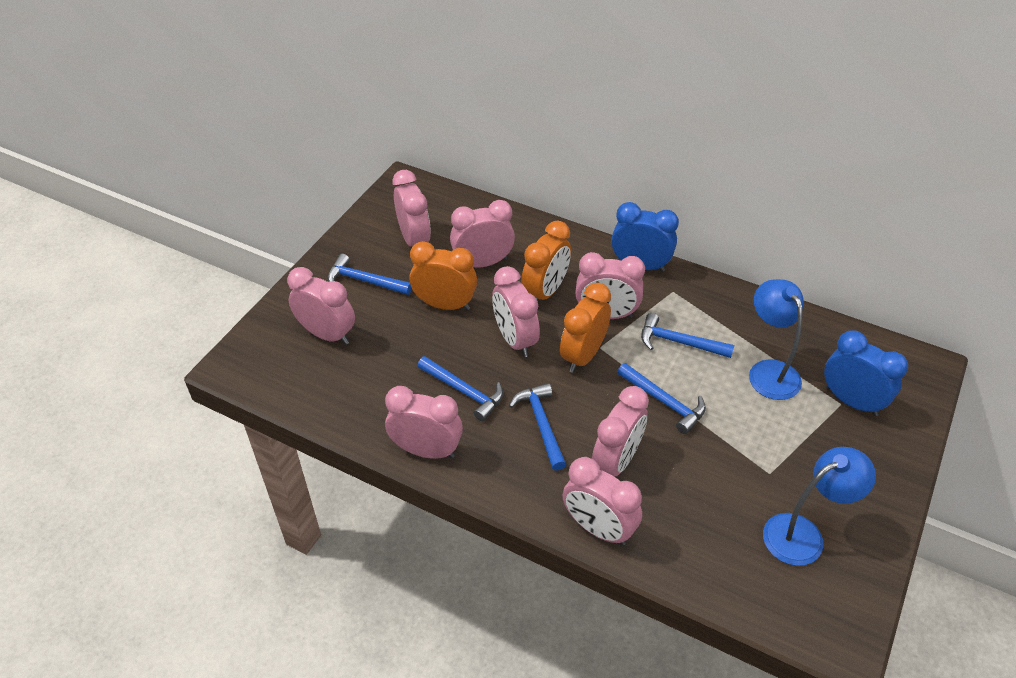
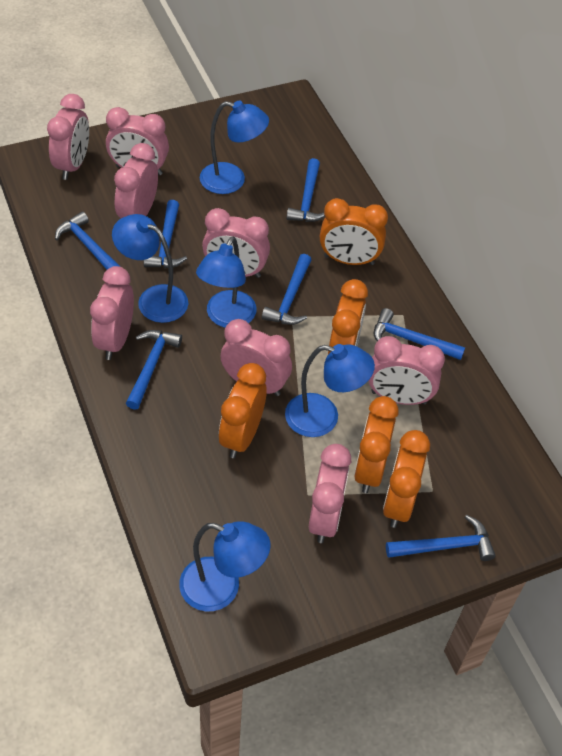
blue clock: [611,202,679,272] [824,330,908,416] = 2 -> none = 0
blue hammer: [328,254,412,295] [418,356,503,421] [509,383,566,471] [617,363,706,434] [641,313,734,358] = 5 -> [55,211,121,270] [126,330,182,410] [144,200,187,268] [262,254,311,325] [286,158,325,222] [374,308,465,360] [386,515,496,561] = 7
blue lamp: [749,279,804,400] [763,447,876,566] = 2 -> [112,214,188,323] [179,521,271,612] [196,236,256,328] [200,101,269,194] [285,344,375,437] = 5
orange clock: [410,241,477,310] [521,221,571,301] [560,282,611,373] = 3 -> [219,363,267,458] [320,198,388,265] [328,279,368,354] [354,396,399,493] [383,430,430,528] = 5

